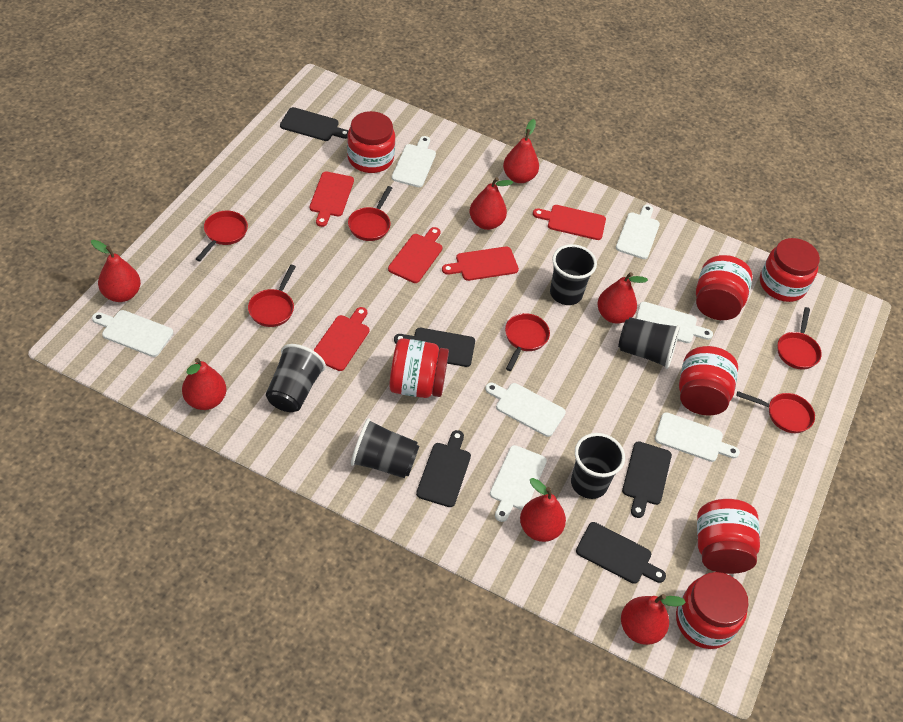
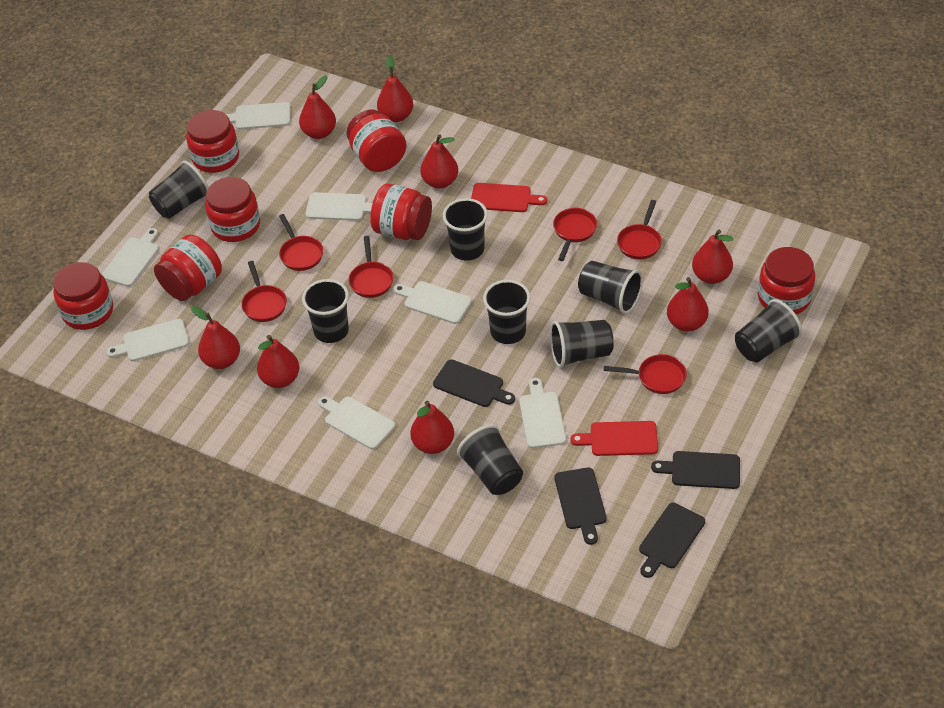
black cup: [266,344,326,412] [351,418,419,478] [550,244,597,305] [571,433,625,499] [618,317,680,369] = 5 -> [149,161,209,219] [302,279,349,343] [443,198,488,261] [457,424,523,495] [483,280,531,344] [550,320,614,368] [578,261,643,314] [735,299,802,362] = 8
black cutting board: [280,107,348,141] [394,328,475,367] [416,430,471,507] [576,522,666,584] [622,441,672,518] = 5 -> [433,360,515,407] [554,467,607,545] [639,503,705,578] [651,451,740,489] = 4
red cutting board: [310,172,354,227] [313,307,370,371] [388,227,443,283] [442,247,519,281] [533,205,606,240] = 5 -> [471,183,547,212] [570,421,658,456] = 2
red pear: [91,240,141,302] [182,358,226,410] [470,177,513,230] [503,119,539,183] [520,478,566,542] [597,272,648,324] [621,594,686,645] = 7 -> [191,306,240,369] [257,335,299,388] [299,75,336,139] [377,55,413,122] [411,401,454,454] [420,134,458,189] [667,277,709,332] [692,229,733,284] = 8

